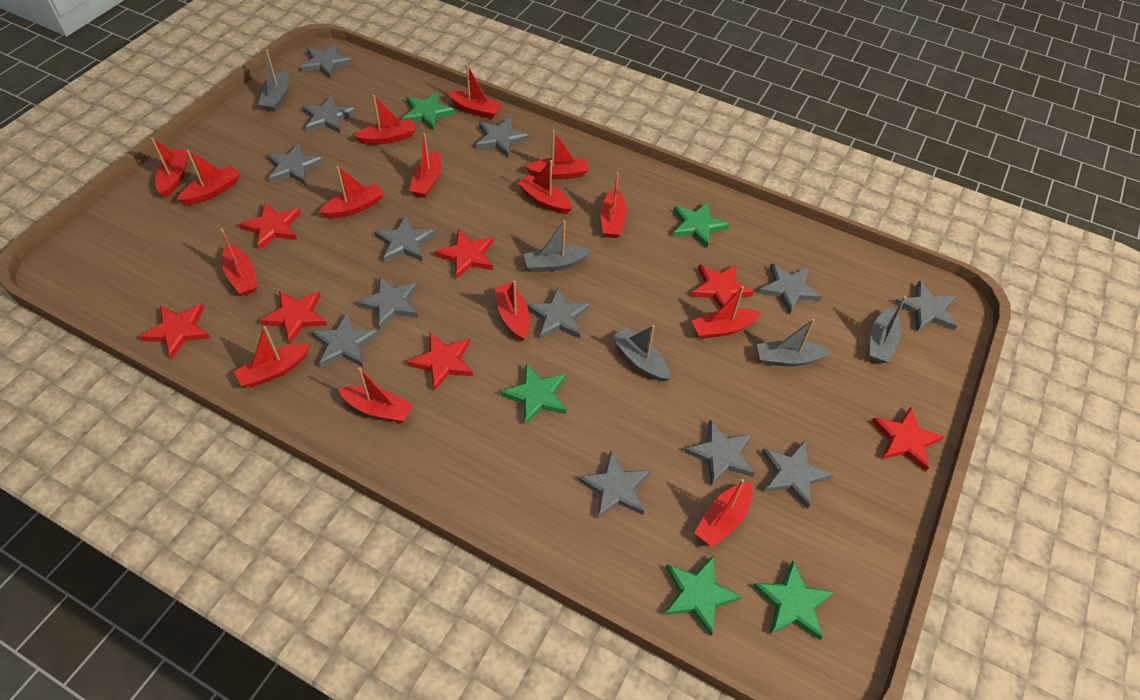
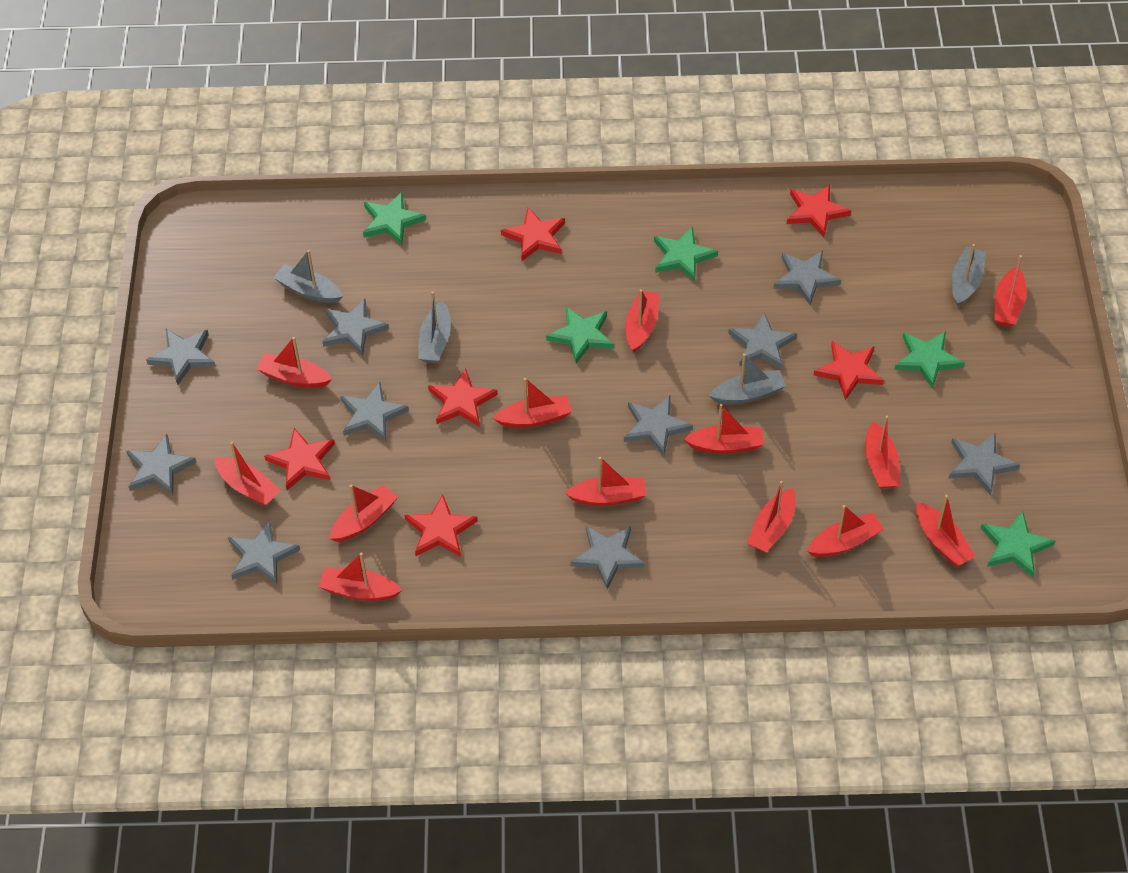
grey boat: [258,49,289,111] [523,220,592,272] [612,325,670,382] [757,319,830,366] [870,296,907,363] = 5 -> [274,250,343,303] [418,291,451,363] [708,353,786,404] [951,244,986,307] = 4
grey star: [267,143,324,185] [301,44,353,79] [302,96,356,133] [311,312,379,367] [356,276,418,329] [374,216,435,262] [476,117,529,157] [527,287,590,339] [578,451,651,518] [684,420,755,486] [759,263,822,314] [762,441,833,509] [894,281,957,331] = 13 -> [126,434,197,495] [146,329,216,385] [228,519,300,585] [323,299,389,356] [340,382,409,442] [570,526,645,589] [624,396,693,456] [728,312,797,369] [774,251,841,305] [949,433,1020,496] = 10
red boat: [151,137,188,197] [177,150,240,205] [220,228,258,296] [234,326,310,388] [319,166,384,219] [338,367,414,423] [354,95,416,145] [409,133,441,198] [447,64,502,119] [495,280,530,341] [517,160,572,214] [525,130,588,180] [601,172,627,238] [692,286,761,339] [694,479,752,547] = 15 -> [214,442,280,506] [256,337,332,388] [319,553,402,601] [329,485,398,542] [493,378,572,428] [565,457,646,506] [625,289,660,352] [684,404,764,454] [747,481,796,552] [807,505,884,557] [865,416,900,489] [916,495,976,566] [995,255,1027,327] = 13
red star: [139,304,210,359] [239,202,301,250] [259,291,327,344] [407,333,473,391] [435,230,493,279] [691,264,754,308] [871,407,945,471] = 7 -> [264,428,335,490] [405,494,478,557] [428,368,498,427] [501,207,565,261] [787,184,851,237] [814,341,884,400] = 6

